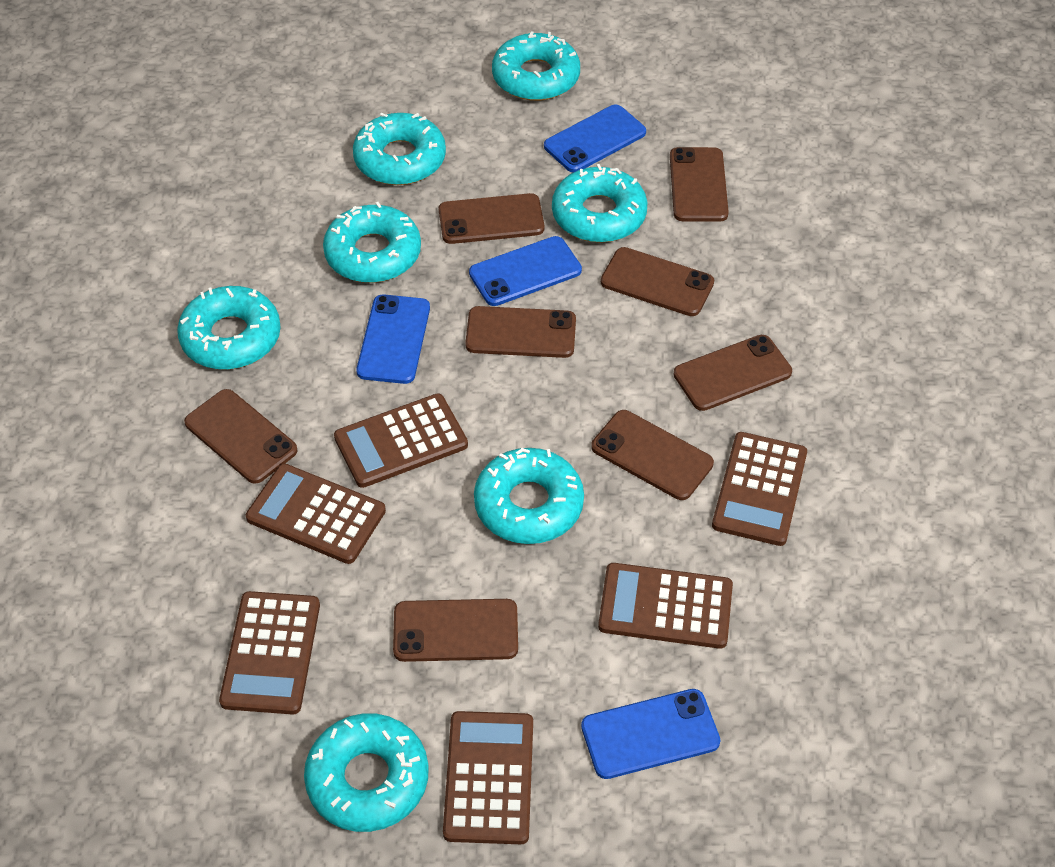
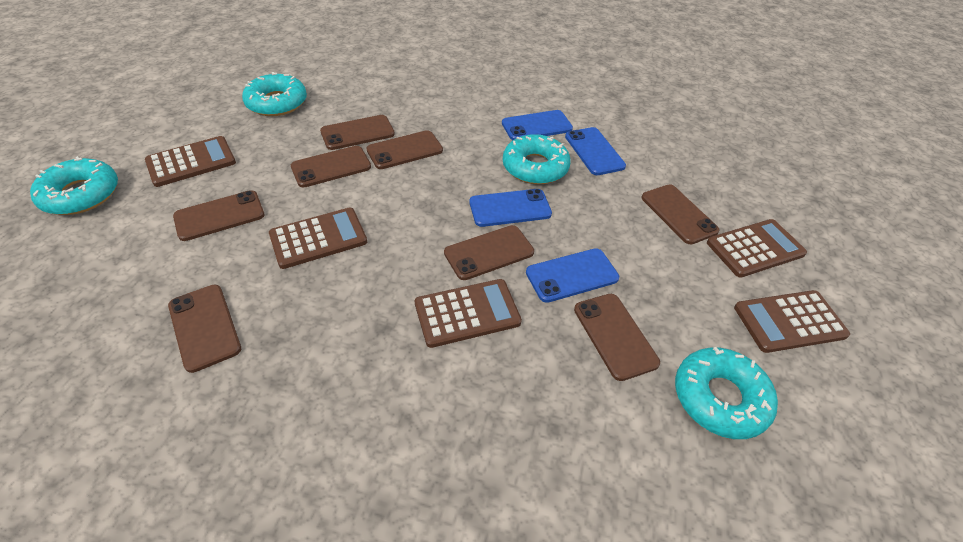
brown calculator: [219,591,320,715] [246,464,386,564] [334,393,468,488] [443,711,533,844] [598,563,733,649] [712,432,807,546] = 6 -> [145,136,236,187] [269,207,367,269] [415,279,522,348] [707,219,807,278] [734,290,850,353] = 5
turquoise donut: [177,286,281,370] [304,713,429,832] [323,202,421,283] [353,113,446,185] [474,448,584,544] [492,31,580,101] [552,164,648,243] = 7 -> [30,156,118,215] [242,72,307,116] [503,134,571,184] [675,347,778,439] = 4

